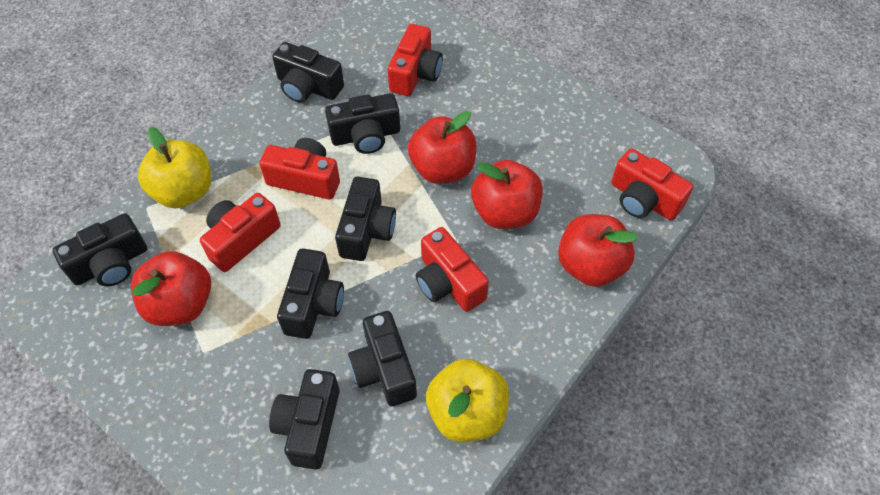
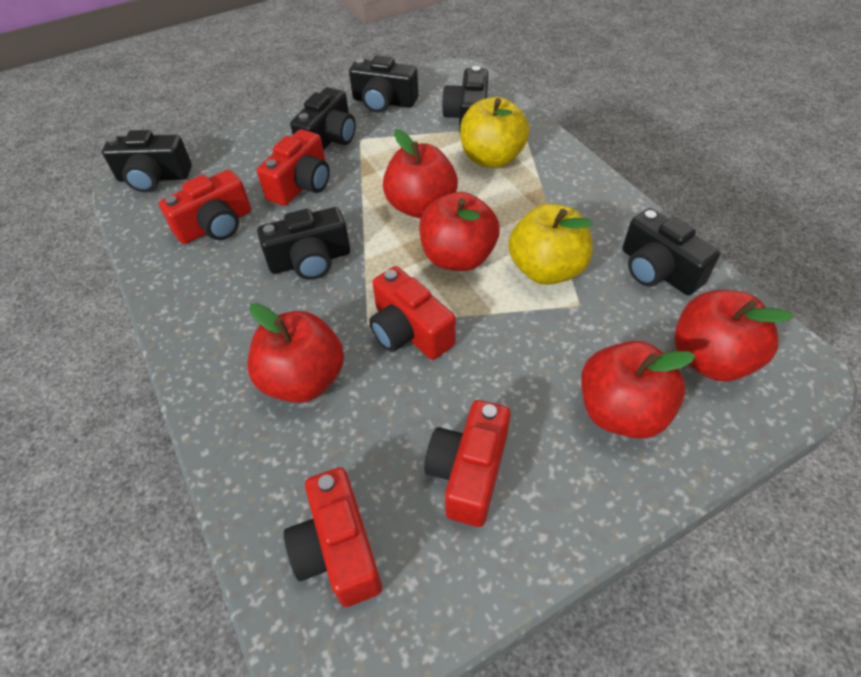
black camera: [53,213,147,286] [269,369,340,470] [272,42,344,103] [277,248,344,339] [325,93,400,154] [335,177,396,261] [348,311,417,406] = 7 -> [102,130,192,192] [257,207,350,280] [290,87,356,151] [349,56,418,113] [442,66,489,132] [623,208,720,295] = 6
red apple: [131,251,211,326] [408,111,477,184] [471,160,542,229] [558,214,638,287] = 4 -> [248,303,344,403] [383,129,458,218] [419,192,500,271] [581,341,695,439] [674,290,794,381] = 5

